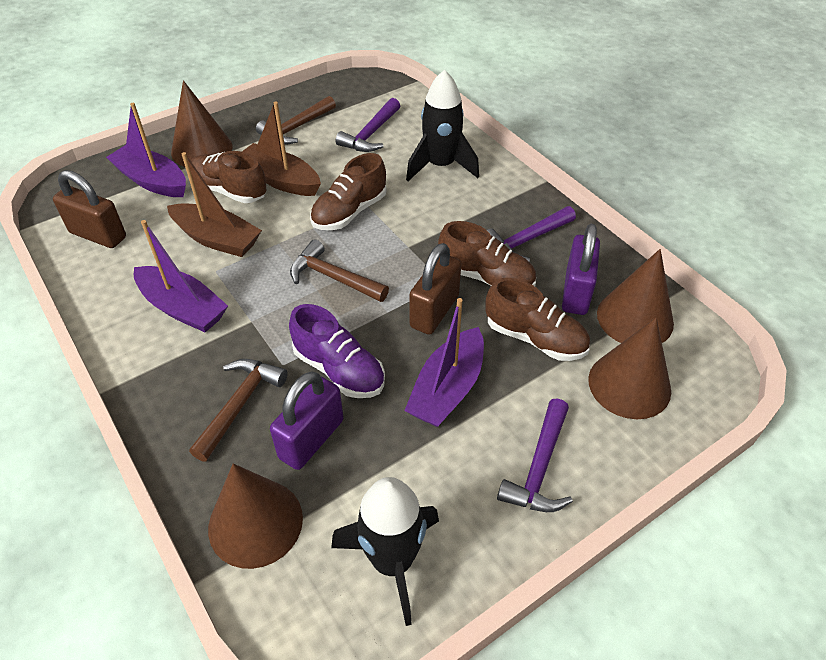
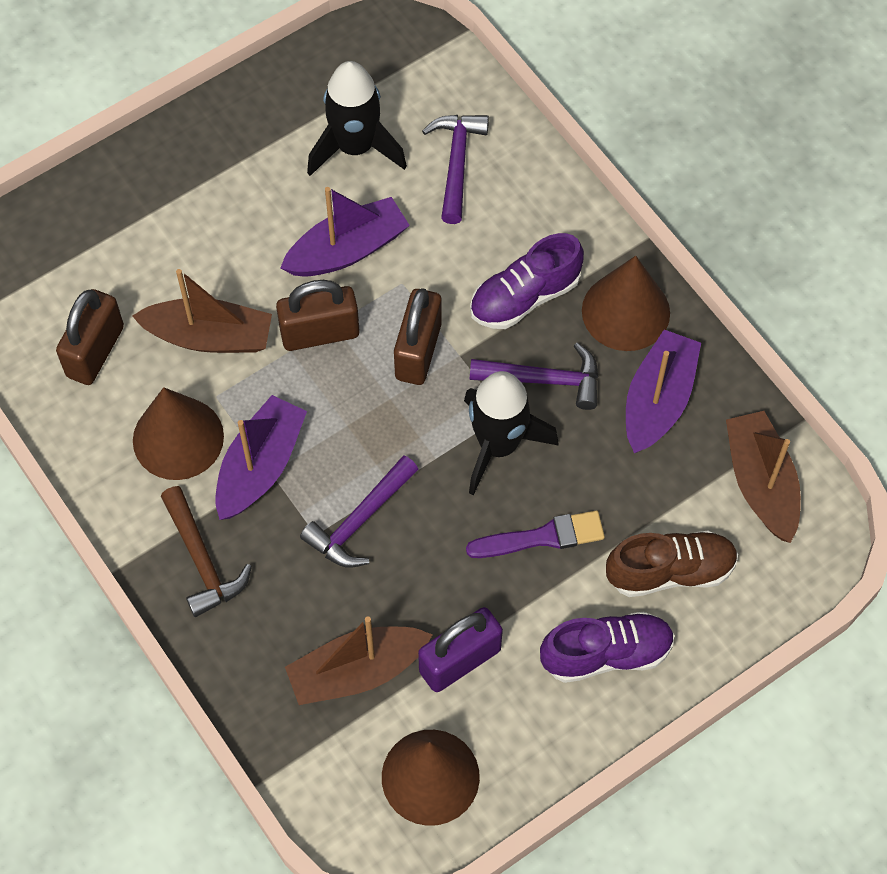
brown boat: [167,152,262,257] [242,102,321,196] = 2 -> [132,269,272,353] [285,616,433,705] [726,411,801,543] = 3
brown cone: [171,80,232,167] [208,463,303,569] [588,317,671,419] [597,249,674,343] = 4 -> [133,387,224,480] [382,730,480,826] [582,256,670,351] = 3
brown hammer: [189,359,288,462] [256,96,336,145] [290,239,389,302] = 3 -> [161,486,252,617] = 1
brown padlock: [53,170,126,248] [409,243,461,335] = 2 -> [56,289,124,385] [276,280,360,351] [394,288,442,385] = 3
brown shoe: [191,151,267,203] [310,153,386,230] [438,221,536,286] [486,278,590,361] = 4 -> [606,531,738,597] = 1
purple brush: none = 0 -> [466,511,605,558] = 1
purple padlock: [270,372,344,470] [562,224,600,315] = 2 -> [418,607,503,692] = 1
purple shoe: [289,304,385,398] = 1 -> [470,233,584,329] [540,611,675,683] = 2

